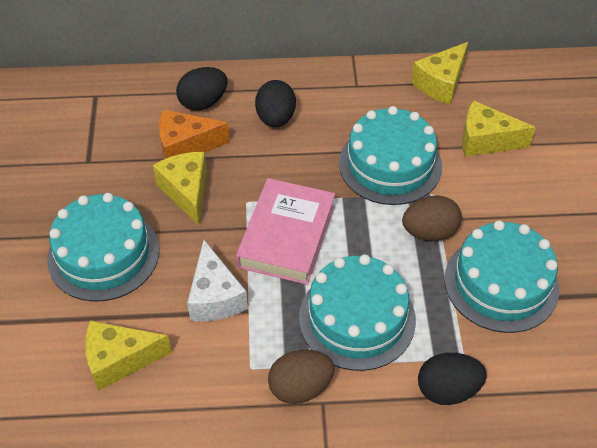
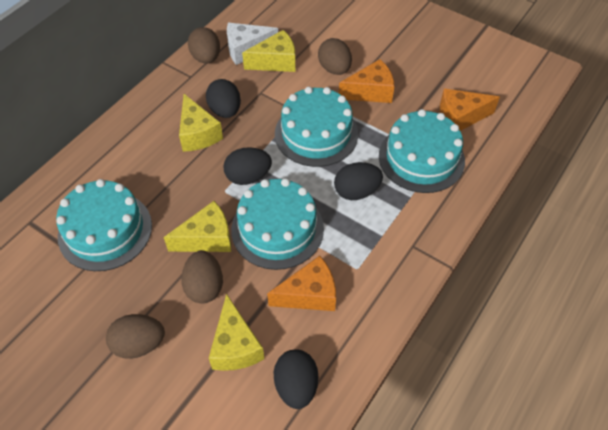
black egg: [176,67,227,110] [255,80,296,127] [418,353,487,405] = 3 -> [206,79,241,118] [223,147,272,185] [273,349,318,409] [334,162,383,200] = 4
brown egg: [268,350,335,404] [402,195,462,241] = 2 -> [106,314,165,359] [181,250,223,304] [188,27,220,64] [318,38,352,75] = 4
orange cheese: [159,110,230,159] = 1 -> [267,256,336,311] [339,59,395,103] [440,89,500,131] = 3
pink book: [236,178,335,285] = 1 -> none = 0

